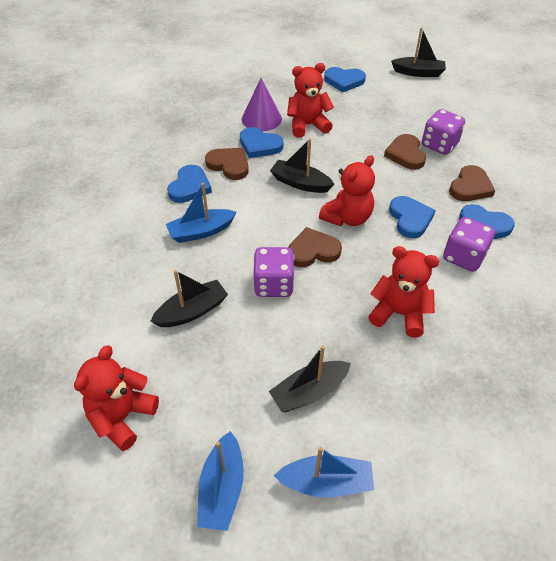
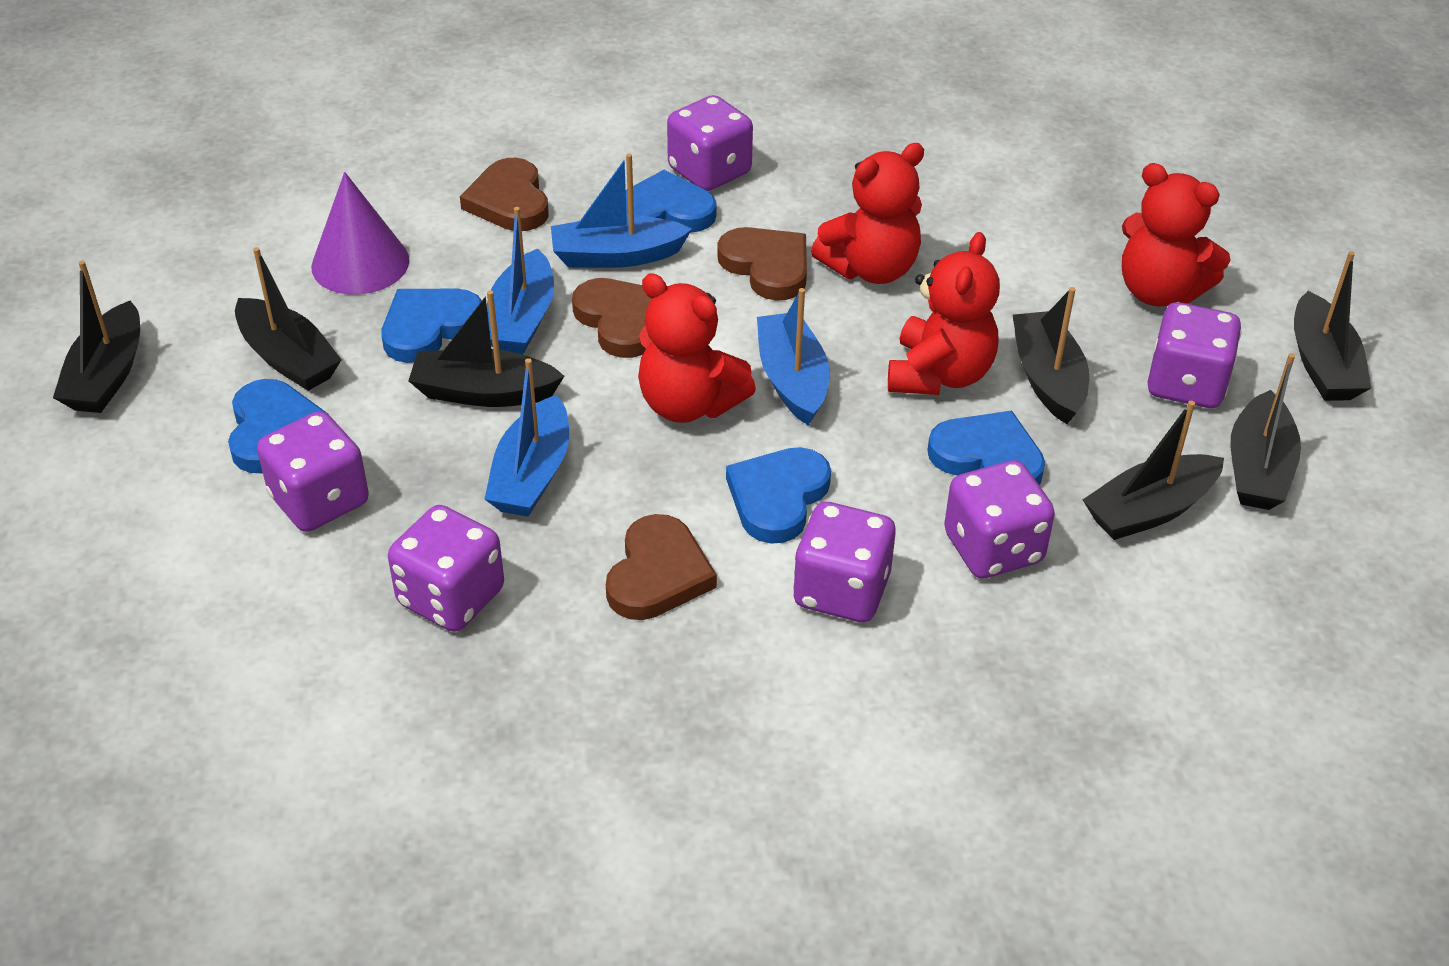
black boat: [150,270,228,327] [269,346,351,412] [270,139,334,193] [391,27,446,77] = 4 -> [53,261,140,413] [235,247,342,391] [409,290,564,407] [1013,287,1089,424] [1083,401,1224,540] [1231,353,1301,510] [1294,251,1371,401] = 7
blue boat: [166,183,236,243] [197,431,244,531] [274,447,374,498] = 3 -> [485,358,569,517] [487,207,554,355] [551,153,692,268] [757,288,829,426] = 4
purple dice: [253,247,294,297] [422,109,465,155] [443,217,495,272] = 3 -> [257,411,369,532] [388,505,504,632] [667,95,753,191] [793,502,896,622] [944,460,1055,579] [1148,302,1242,408] = 6

